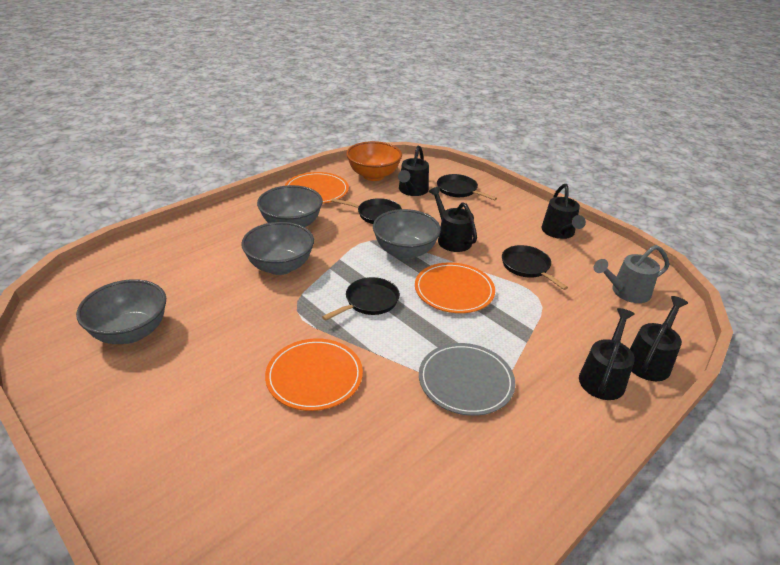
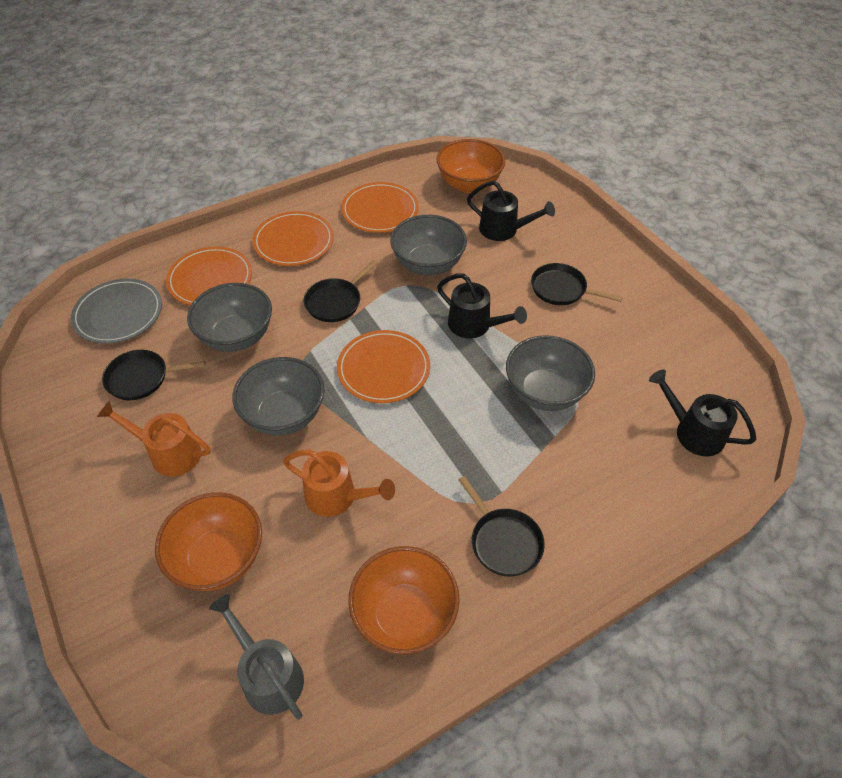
black watering can: [398,146,429,196] [428,186,477,252] [541,184,586,239] [579,308,635,400] [630,296,688,381] = 5 -> [437,273,527,339] [467,180,555,241] [649,370,756,456] = 3
orange bowl: [346,141,402,181] = 1 -> [155,492,262,591] [348,546,460,654] [437,139,506,193] = 3
orange plate: [265,338,363,411] [285,172,349,204] [415,262,495,313] = 3 -> [166,247,252,305] [252,211,334,266] [337,330,430,403] [341,182,419,233] = 4
orange watering can: none = 0 -> [97,401,211,477] [283,450,395,517] = 2

